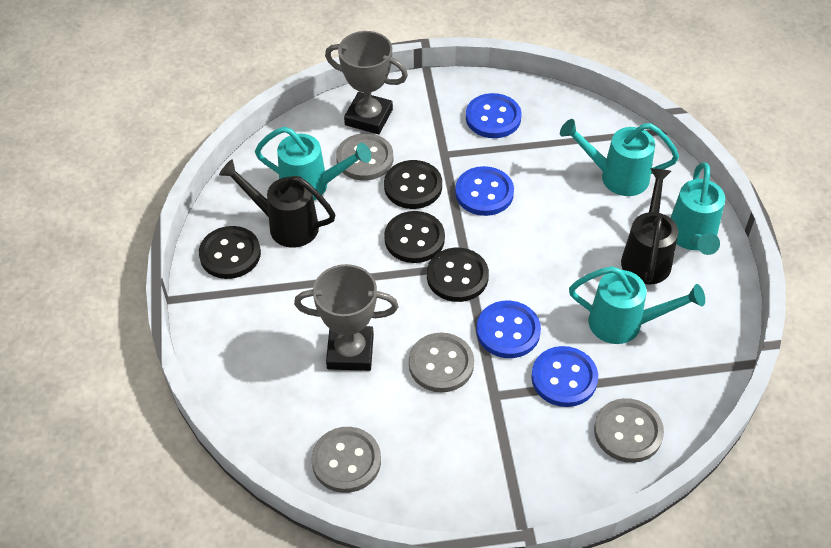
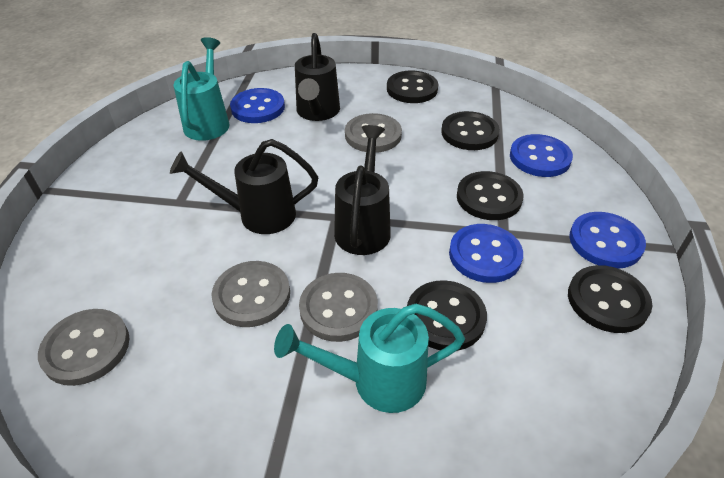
black button: [199,226,261,279] [384,160,442,209] [384,211,445,263] [427,248,489,302] = 4 -> [387,70,438,103] [407,280,487,351] [441,111,500,150] [457,171,524,220] [568,265,652,333] = 5
black watering can: [219,159,335,248] [621,168,678,285] = 2 -> [170,139,318,234] [295,33,340,121] [334,125,391,255] = 3
grey trophy: [294,264,398,371] [325,31,408,134] = 2 -> none = 0
turquoise watering can: [255,127,371,200] [560,119,679,196] [569,266,705,344] [671,162,725,255] = 4 -> [174,37,230,141] [274,304,465,413] = 2

